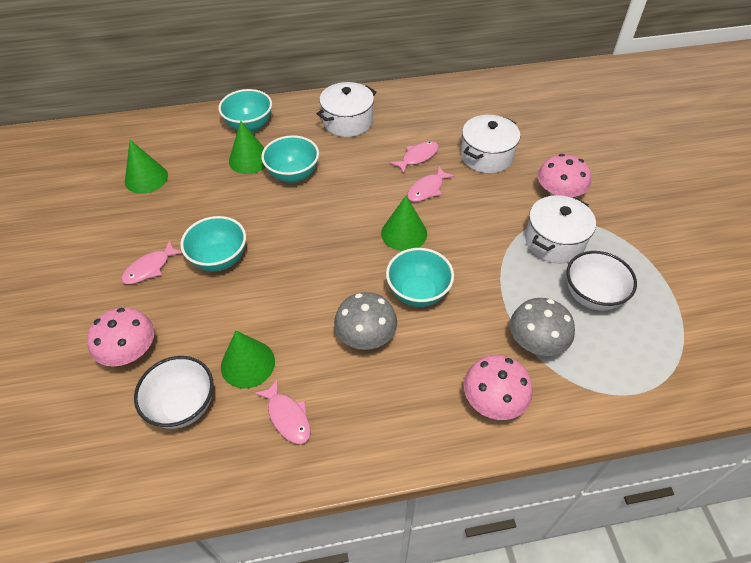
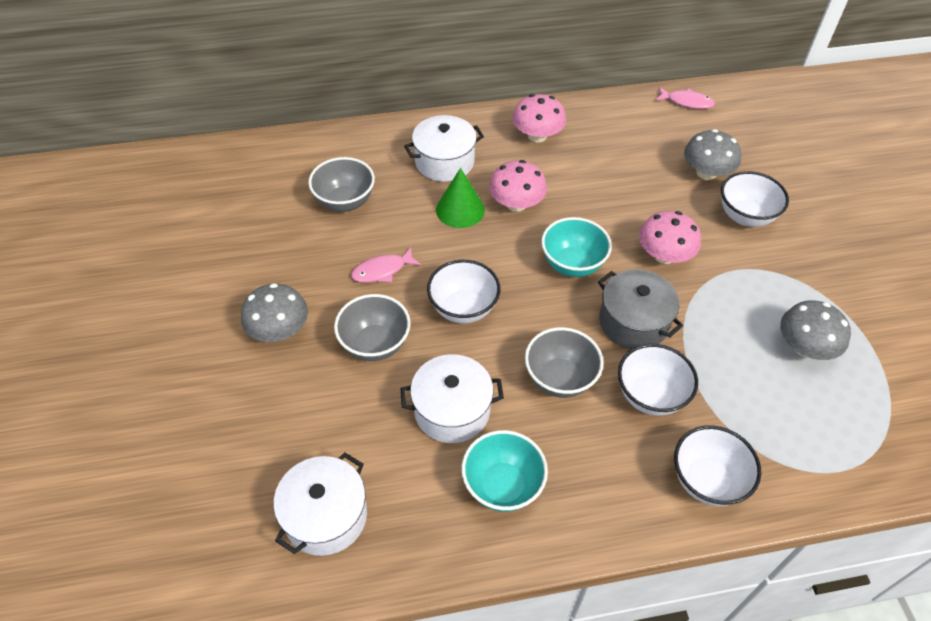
green cone: [125,140,168,194] [221,331,275,389] [229,121,266,174] [381,196,427,251] = 4 -> [436,168,485,228] = 1
grey bowl: none = 0 -> [308,157,375,212] [334,294,411,361] [525,327,603,398] = 3
grey mushroom: [334,292,397,350] [510,298,575,356] = 2 -> [241,283,308,342] [684,129,741,180] [780,301,851,360] = 3
grey pot: none = 0 -> [598,269,683,349] = 1
pink fish: [121,240,182,284] [254,379,311,444] [390,141,439,174] [407,167,455,202] = 4 -> [351,247,421,283] [655,87,715,109] = 2
turquoise bowl: [180,216,246,272] [219,89,272,133] [261,135,319,183] [386,248,454,307] = 4 -> [462,430,548,512] [541,217,612,277] = 2
white bowl: [134,356,213,429] [566,251,637,311] = 2 -> [427,260,500,323] [618,344,698,416] [674,425,761,506] [721,171,789,227] = 4

